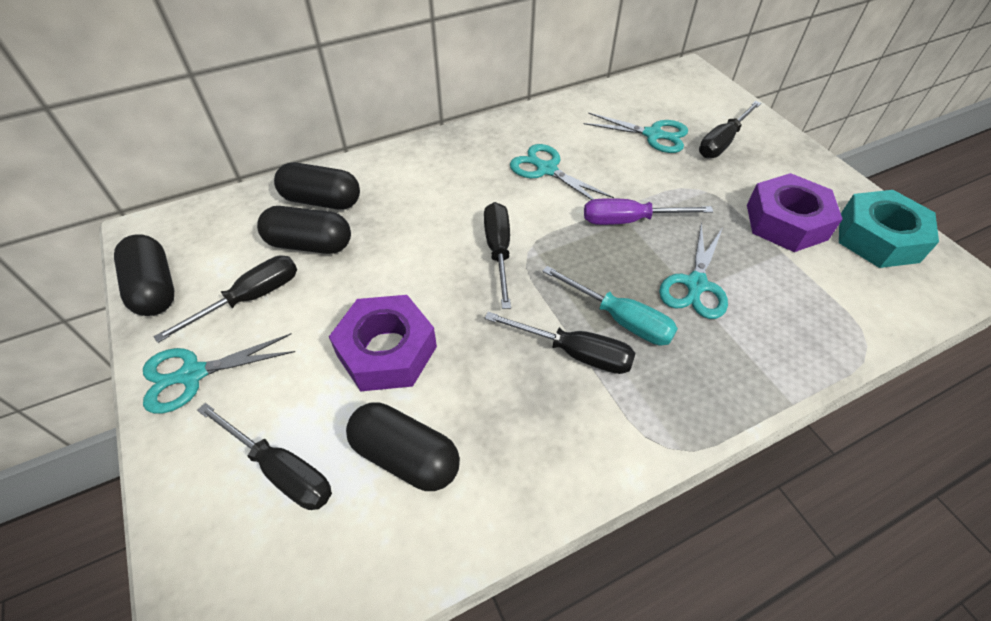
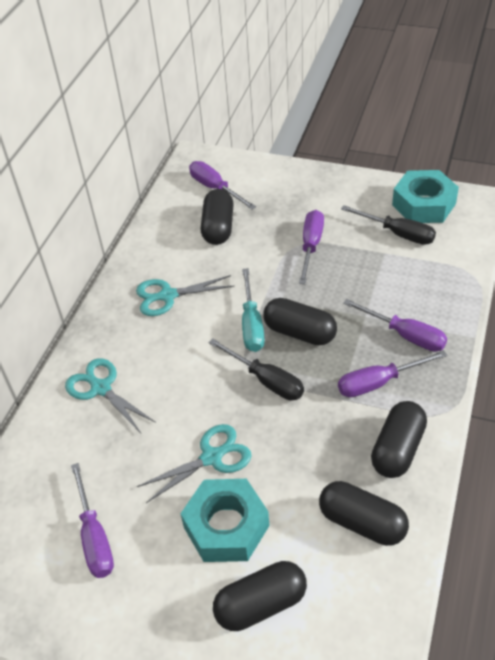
black capsule: [114,234,174,316] [257,206,351,254] [274,162,360,210] [346,402,460,491] = 4 -> [201,189,234,245] [213,561,307,631] [263,298,337,345] [319,481,409,546] [371,401,427,478] = 5
black screwdriver: [154,256,297,343] [197,403,332,510] [484,202,511,309] [484,312,635,374] [699,101,761,158] = 5 -> [208,339,304,400] [341,205,436,245] = 2
purple nut: [329,295,437,392] [747,173,842,252] = 2 -> none = 0
purple screwdriver: [584,198,713,225] = 1 -> [71,463,114,578] [189,161,256,209] [299,210,324,284] [338,350,447,397] [343,299,447,352] = 5
turquoise nut: [839,190,939,268] = 1 -> [180,479,270,562] [392,170,459,223] = 2
turquoise scissors: [143,333,295,414] [510,144,614,200] [583,112,688,153] [659,222,728,319] = 4 -> [65,358,156,433] [136,275,235,316] [137,424,251,503] = 3

